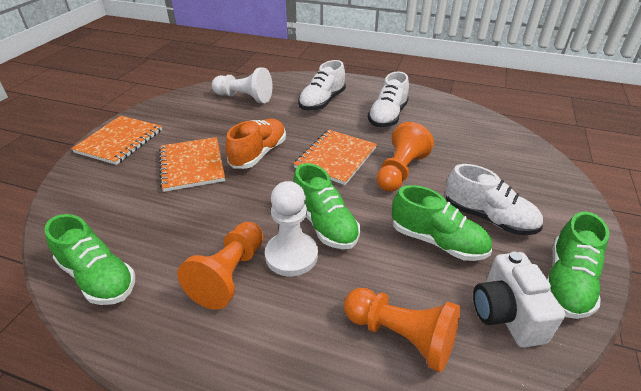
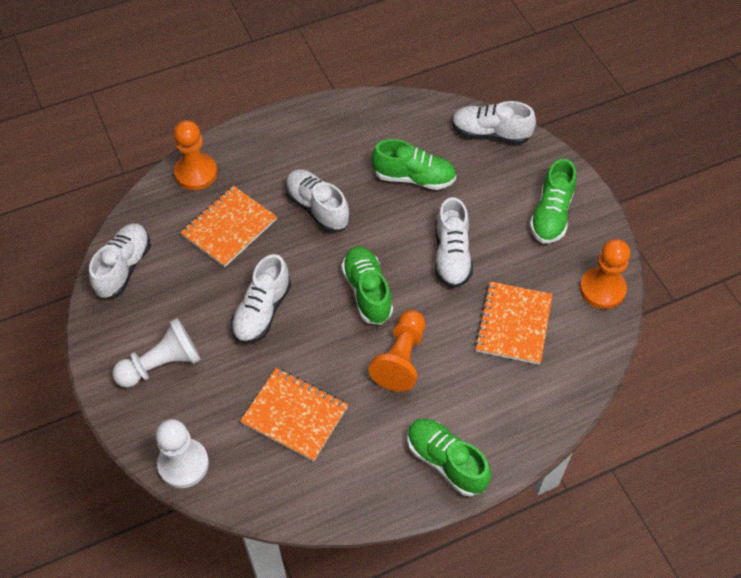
orange shoe: [225,119,286,169] = 1 -> none = 0
white camera: [473,252,565,348] = 1 -> none = 0
white shoe: [298,60,346,111] [368,71,409,127] [445,164,543,235] = 3 -> [89,223,150,299] [231,254,291,344] [285,169,350,232] [435,197,473,288] [452,101,536,144] = 5

